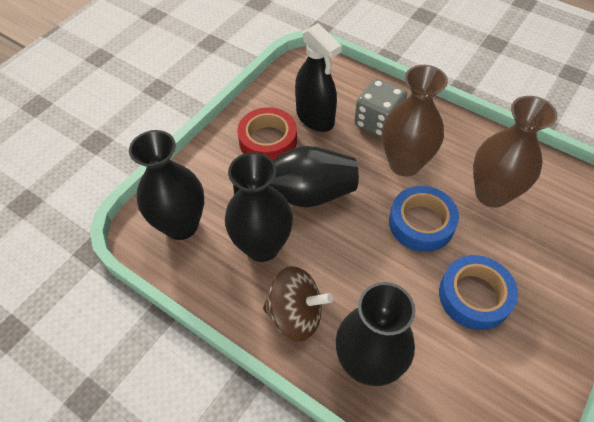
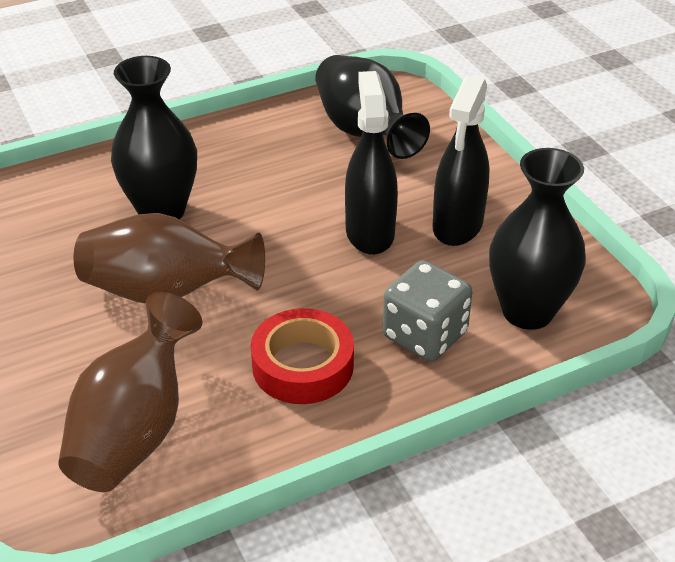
black spray bottle: [295,23,342,132] = 1 -> [345,71,398,255] [432,76,490,246] = 2
black vase: [129,130,204,240] [225,152,293,262] [232,146,359,207] [336,282,415,386] = 4 -> [111,56,197,219] [315,55,430,159] [489,148,586,330] = 3
blue tape: [389,186,459,252] [439,255,518,330] = 2 -> none = 0
brown spinning top: [263,266,333,342] = 1 -> none = 0

